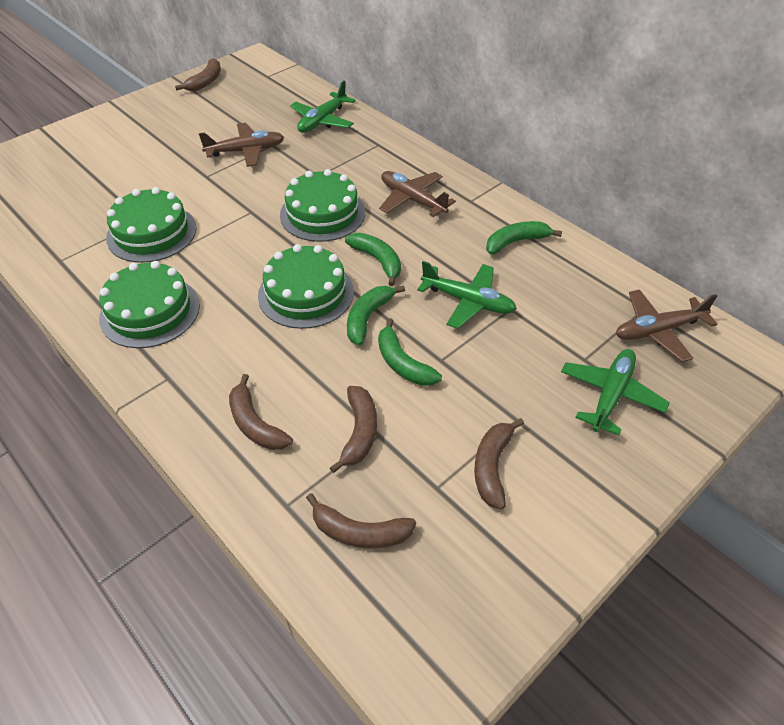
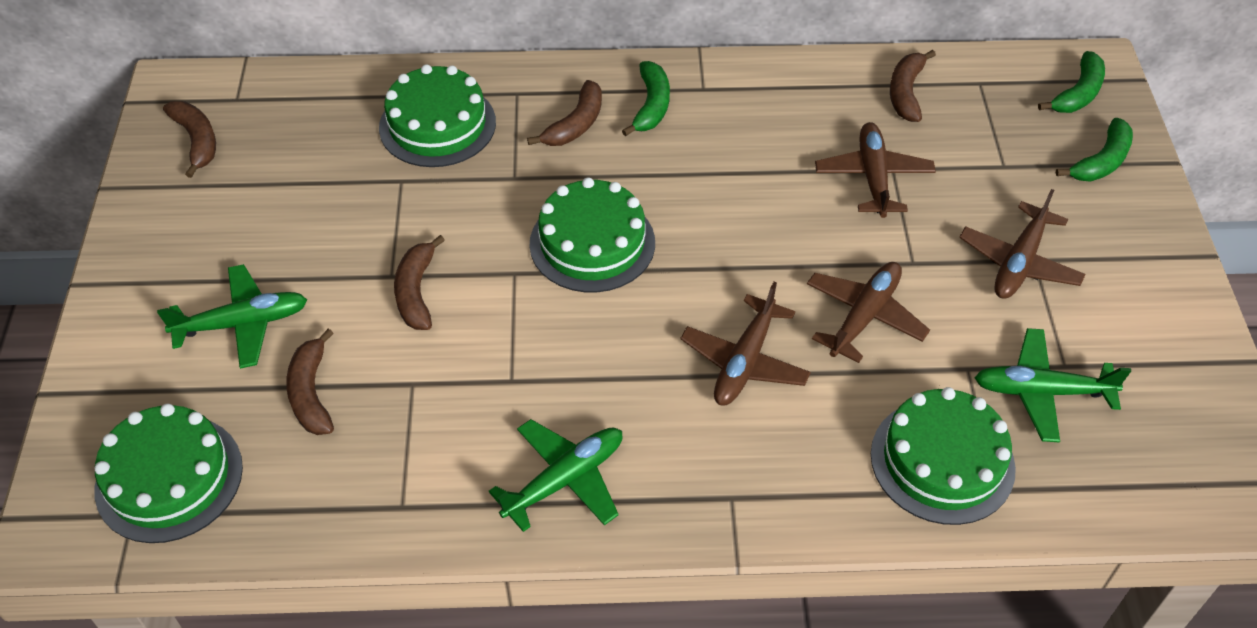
brown plane: [199,123,284,167] [379,171,456,217] [616,289,718,362] = 3 -> [680,282,811,406] [807,262,930,363] [815,122,936,218] [959,189,1086,299] = 4
green banana: [345,233,401,286] [347,285,405,345] [378,318,442,386] [486,221,562,255] = 4 -> [622,61,670,136] [1038,51,1105,113] [1056,118,1133,182] = 3

